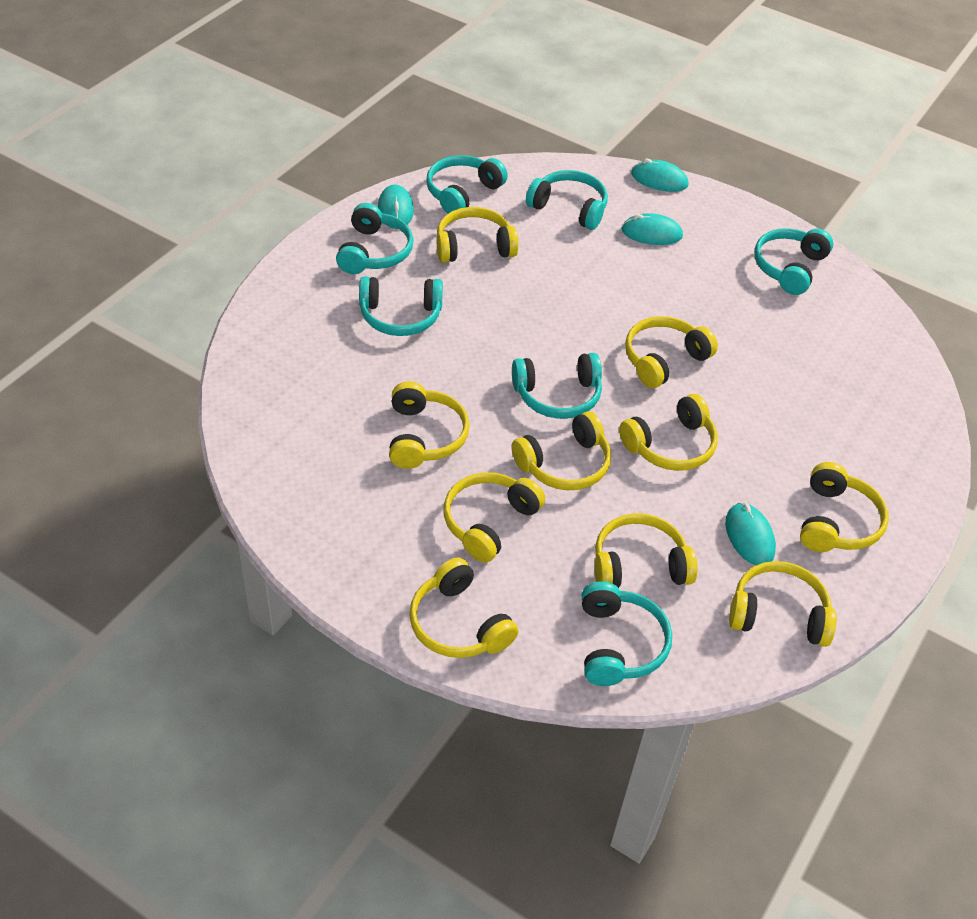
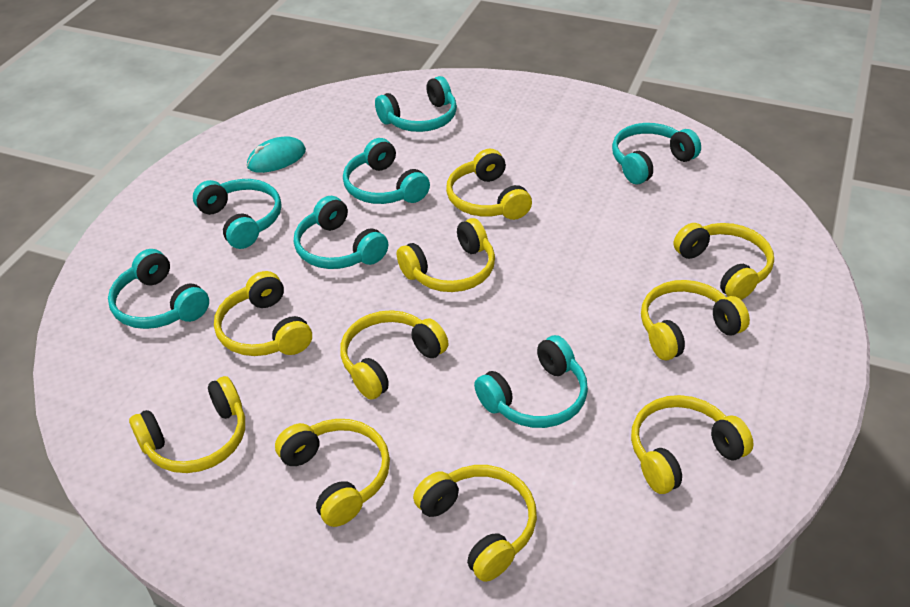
turquoise mouse: [378,185,414,229] [621,213,683,245] [631,159,688,192] [725,503,776,565] = 4 -> [247,136,306,173] = 1

